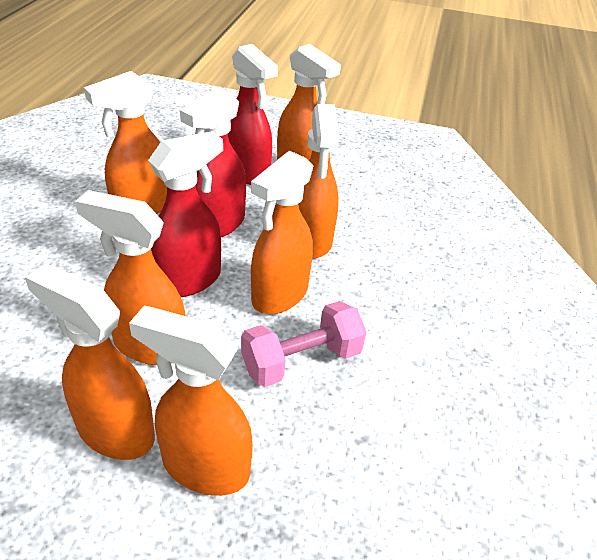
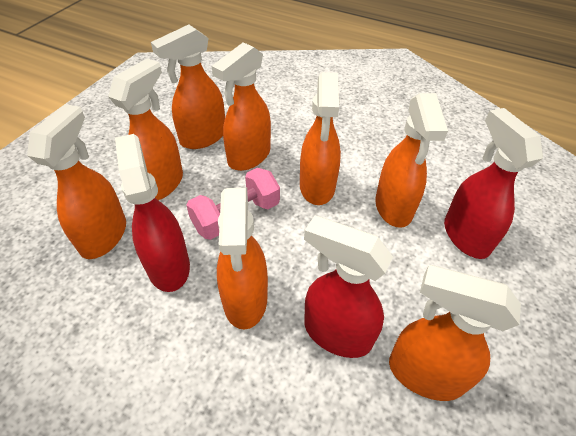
orange spray bottle: [25,264,155,460] [75,190,186,365] [84,71,167,214] [129,306,253,496] [251,151,314,314] [277,44,341,161] [298,104,339,258] = 7 -> [27,104,126,259] [108,58,183,200] [151,25,225,149] [212,42,271,171] [217,188,268,330] [300,72,341,205] [375,93,448,228] [389,265,521,401] = 8

